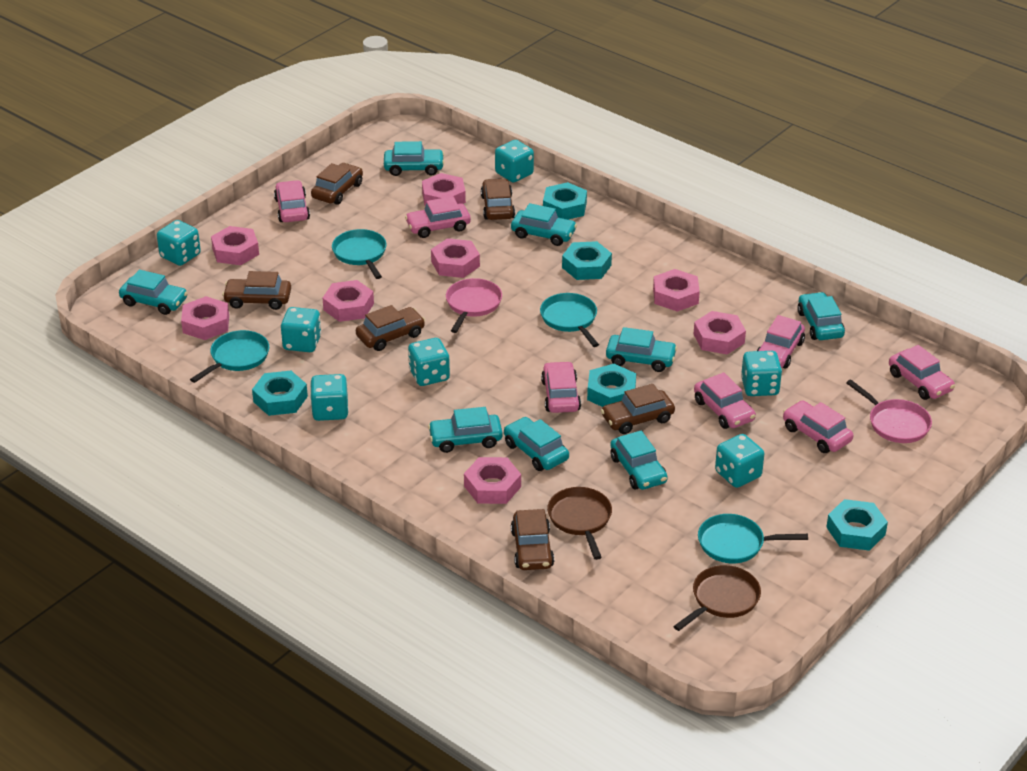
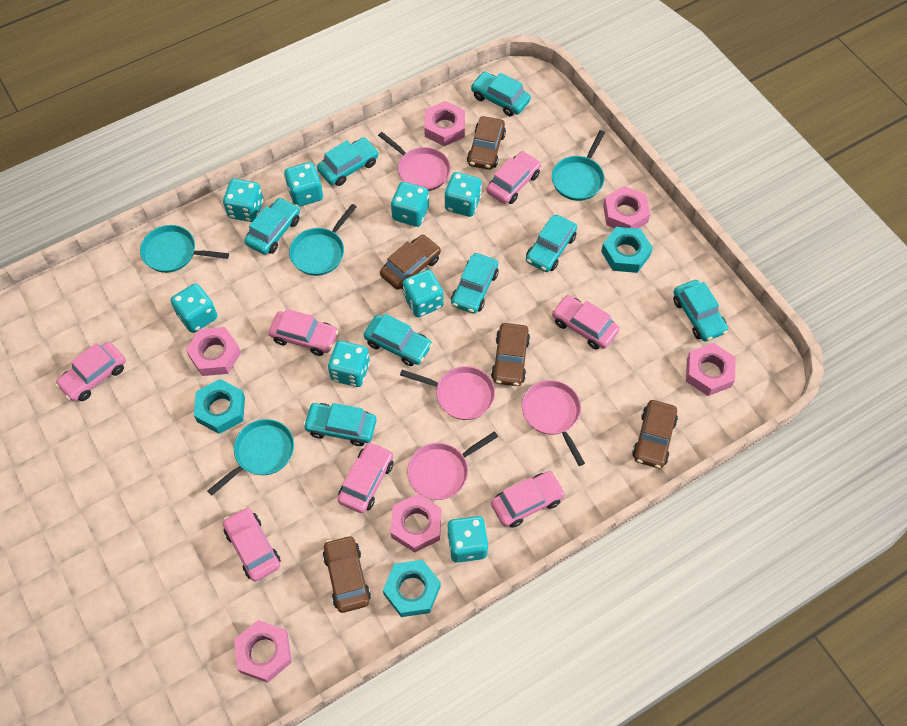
brown car: [222,271,291,310] [311,163,363,205] [356,305,425,351] [481,178,515,220] [511,509,554,570] [601,384,675,434] = 6 -> [323,535,371,613] [380,235,441,290] [467,116,506,170] [491,323,530,386] [632,400,678,468] = 5
brown pan: [547,487,612,560] [673,565,761,631] = 2 -> none = 0
pink nut: [181,296,229,340] [211,226,259,265] [323,280,374,322] [422,173,466,206] [431,238,480,278] [464,457,521,504] [653,269,700,312] [694,311,746,355] = 8 -> [186,327,241,376] [234,620,292,683] [391,494,442,553] [424,101,465,146] [603,186,650,228] [686,343,736,396] = 6
pink pan: [446,278,502,333] [846,379,932,443] = 2 -> [378,132,451,191] [400,366,495,420] [407,431,498,500] [522,380,585,466] = 4
turquoise dice: [157,220,201,266] [281,307,321,352] [310,374,349,421] [408,338,450,386] [495,140,534,182] [715,434,764,488] [741,351,782,396] = 7 -> [171,283,217,333] [223,179,263,222] [284,162,323,207] [328,341,370,387] [391,182,429,227] [403,269,444,317] [445,172,482,217] [447,516,488,563] = 8
turquoise nut: [252,371,308,416] [543,182,587,219] [562,241,612,280] [587,364,636,407] [826,499,888,551] = 5 -> [194,379,245,434] [383,560,441,617] [601,227,653,273] = 3

